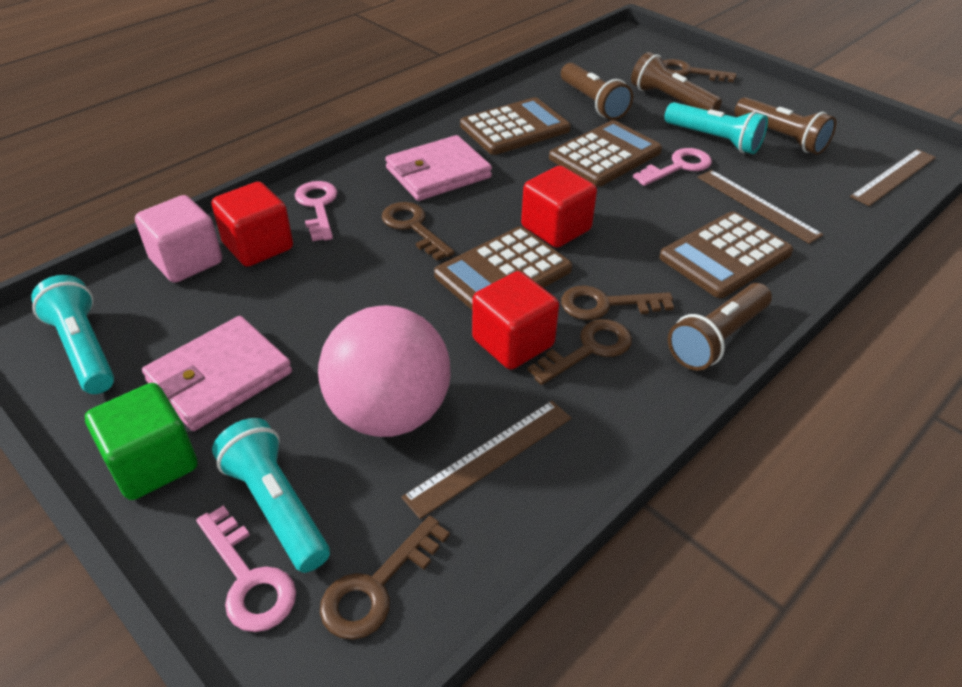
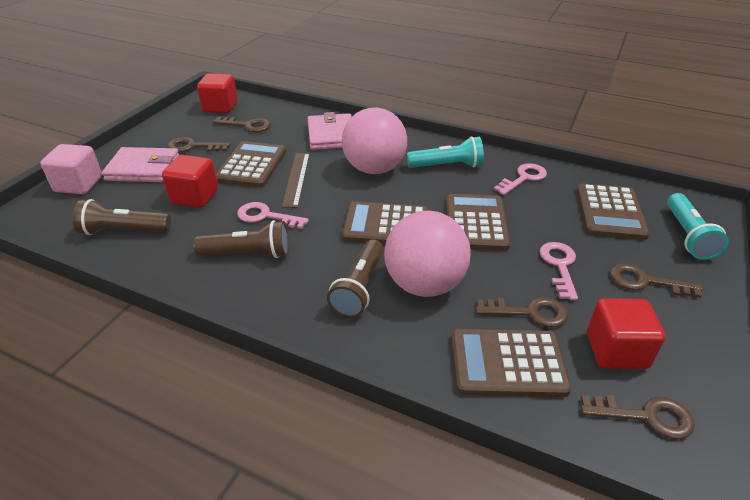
brown calculator: [434,226,572,310] [460,97,571,155] [549,120,662,187] [659,211,793,298] = 4 -> [216,141,286,188] [342,201,429,244] [446,194,510,251] [451,329,571,397] [577,184,649,240] = 5
brown flashlight: [561,63,633,120] [631,52,722,111] [668,283,772,371] [734,97,837,155] = 4 -> [73,199,171,235] [193,220,289,258] [327,239,384,318] = 3
brown ruler: [401,401,572,519] [697,170,823,244] [850,149,936,206] = 3 -> [282,153,310,208] = 1
green cube: [85,383,198,500] = 1 -> none = 0
pink ball: [318,305,450,437] = 1 -> [342,107,407,174] [384,211,471,297] = 2
turquoise flashlight: [31,275,114,394] [212,418,330,573] [665,102,768,154] = 3 -> [407,136,484,168] [667,193,729,260] = 2

